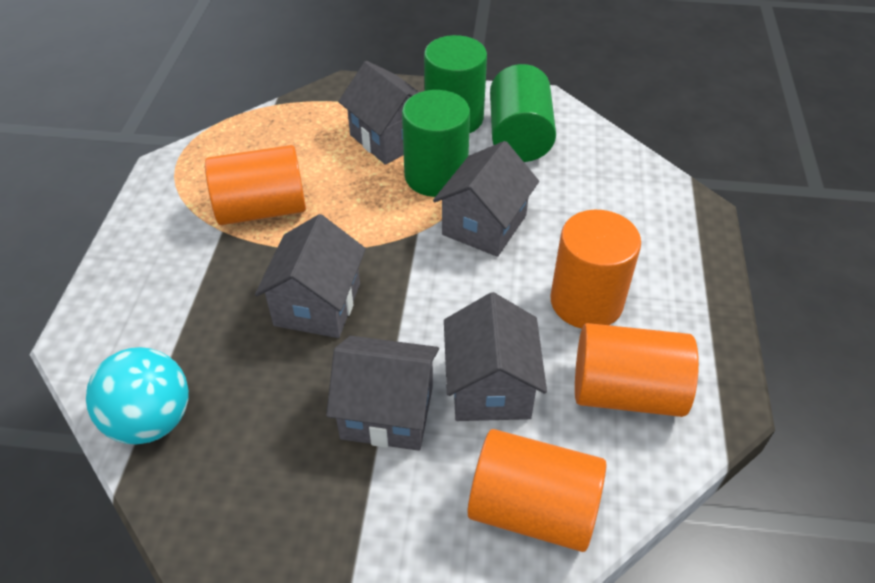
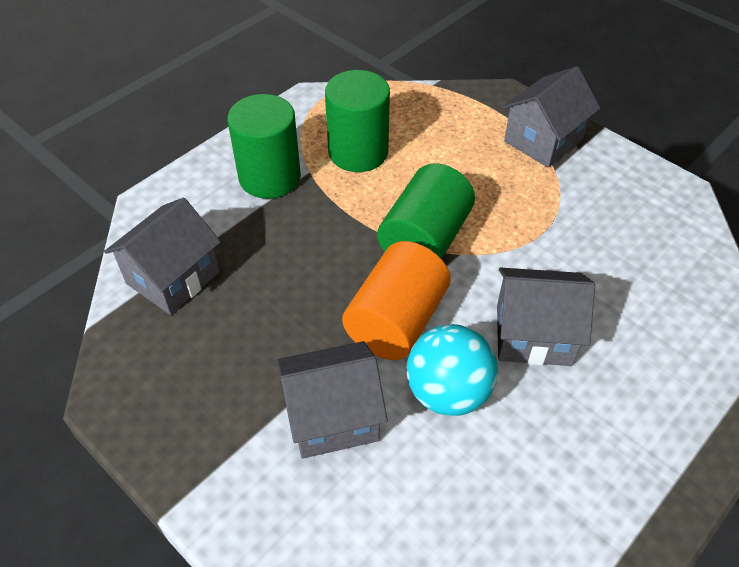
grey house: [255,214,366,338] [326,336,439,451] [338,61,419,165] [433,141,539,257] [444,292,547,421] = 5 -> [104,197,221,315] [277,341,388,459] [497,267,595,366] [502,66,601,168] = 4
orange cylinder: [205,145,306,225] [467,429,607,552] [551,210,641,328] [575,323,699,417] = 4 -> [342,241,451,360] = 1

